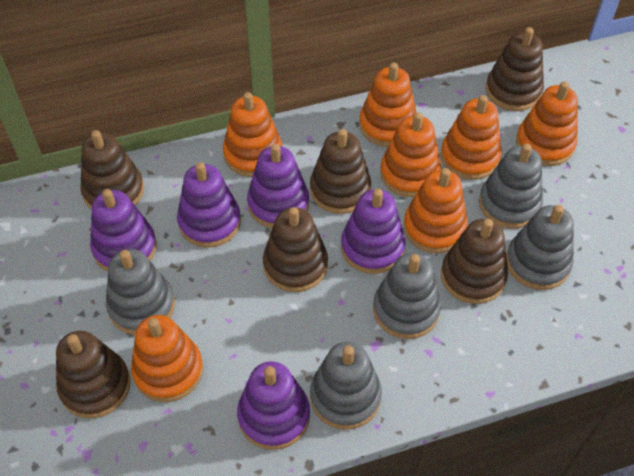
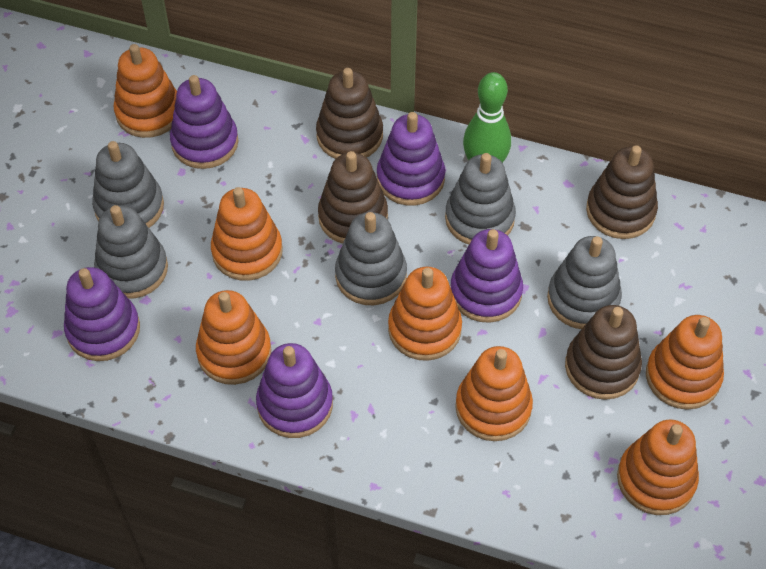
brown stacking toy: [56,331,131,418] [80,130,144,210] [263,207,328,292] [310,129,371,214] [441,219,508,304] [486,27,544,111] = 6 -> [316,68,383,159] [318,151,388,244] [565,305,642,400] [586,145,658,239] = 4
green bowling pin: none = 0 -> [463,72,511,163] = 1

